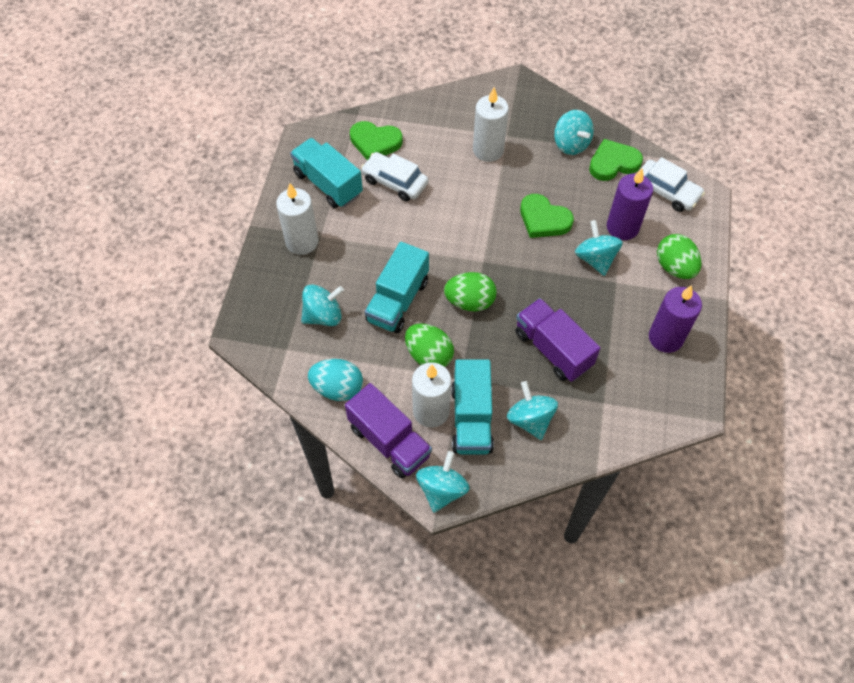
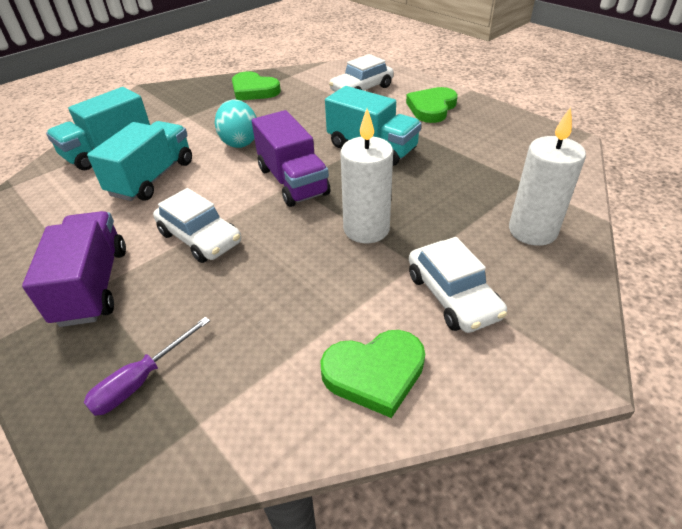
green egg: [405,324,454,367] [444,272,496,312] [657,234,702,279] = 3 -> none = 0
purple candle: [607,168,653,240] [649,285,702,353] = 2 -> none = 0
purple screwdriver: none = 0 -> [84,317,210,416] = 1
turquoise spinning top: [301,284,344,326] [416,451,469,513] [507,381,558,440] [554,110,594,155] [575,220,623,276] = 5 -> none = 0
white candle: [276,183,319,255] [412,362,451,428] [473,87,509,162] = 3 -> [340,109,393,244] [509,107,586,246] = 2
white car: [361,152,428,201] [642,157,705,212] = 2 -> [153,188,241,263] [329,54,394,92] [409,237,507,333] = 3

